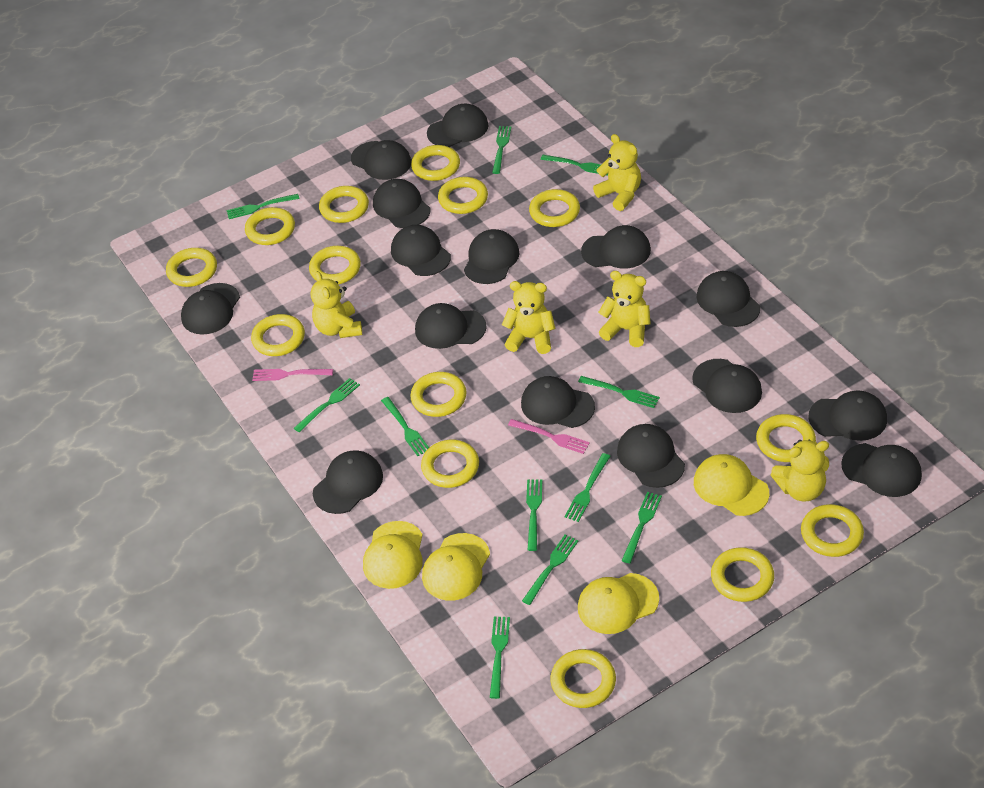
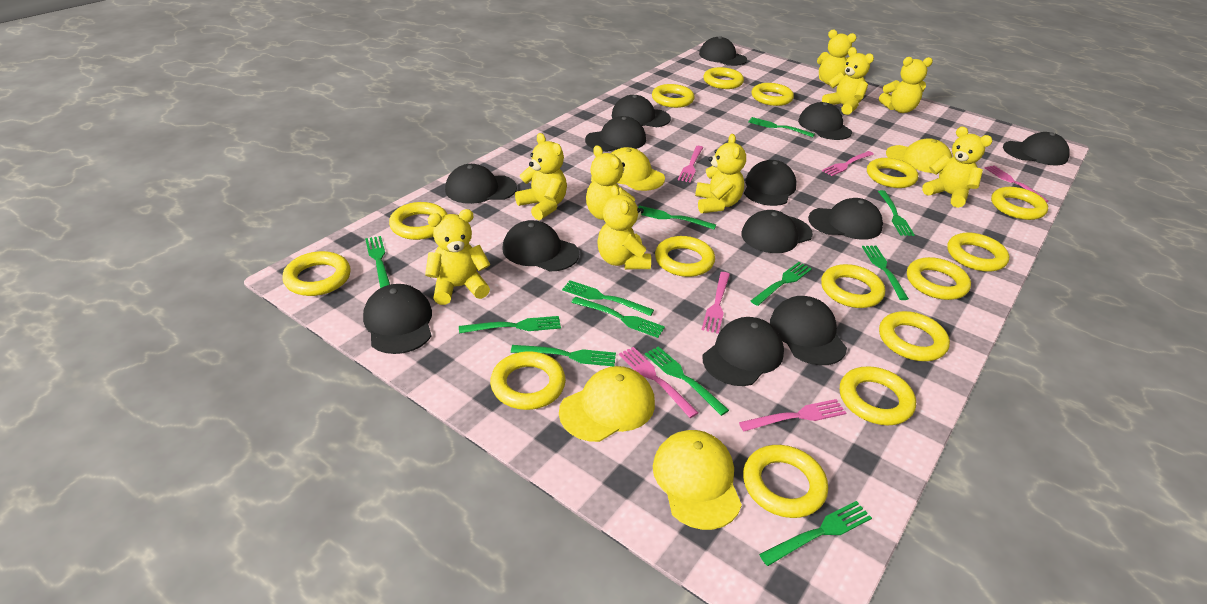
black cap: [181,283,240,335] [313,450,383,514] [351,140,411,180] [373,179,431,228] [391,225,451,276] [415,303,487,349] [427,104,489,147] [464,229,520,284] [521,376,595,428] [581,225,651,269] [617,424,685,488] [692,359,762,413] [696,271,760,327] [808,390,887,441] [841,443,922,497] = 15 -> [363,284,432,354] [445,164,517,204] [502,220,579,272] [585,116,646,152] [612,95,671,127] [699,36,747,66] [703,317,784,386] [741,210,813,253] [744,160,796,206] [770,296,847,365] [798,102,852,140] [808,198,883,240] [1003,132,1070,165] = 13
green fork: [226,194,300,219] [294,378,360,432] [381,397,429,456] [490,617,510,699] [492,126,511,174] [522,535,579,605] [526,479,542,551] [540,155,608,176] [564,453,611,522] [578,376,660,408] [622,492,662,563] = 11 -> [365,236,390,288] [459,316,561,334] [511,345,616,366] [562,280,654,316] [571,297,665,338] [638,205,716,229] [645,346,729,416] [748,117,815,137] [751,262,812,306] [759,501,872,566] [862,246,909,300] [878,190,915,236] = 12
pink fork: [252,369,333,381] [508,419,590,454] = 2 -> [619,347,698,418] [678,146,703,183] [702,272,730,334] [739,399,846,431] [822,151,874,176] [985,166,1049,203] = 6
yellow ring: [166,248,217,287] [245,207,295,245] [251,314,305,356] [309,246,361,284] [319,186,369,223] [410,372,467,417] [411,145,460,181] [421,440,479,488] [438,177,488,214] [529,189,580,227] [551,649,616,708] [711,547,774,602] [756,414,816,462] [801,504,864,557] = 14 -> [282,251,351,296] [389,202,447,240] [490,351,566,410] [652,84,695,108] [655,236,715,277] [703,67,744,89] [743,445,828,518] [752,83,794,106] [821,264,885,308] [840,367,916,425] [867,158,918,188] [879,311,950,361] [907,257,971,300] [947,233,1009,272] [991,187,1048,220] = 15
yellow teddy bear: [311,271,362,338] [502,281,555,354] [593,134,641,211] [598,271,651,347] [771,440,829,502] = 5 -> [425,209,490,305] [515,133,567,220] [586,145,635,220] [597,185,651,269] [695,134,746,213] [817,30,856,85] [822,47,874,115] [879,57,933,113] [922,127,992,208] = 9

